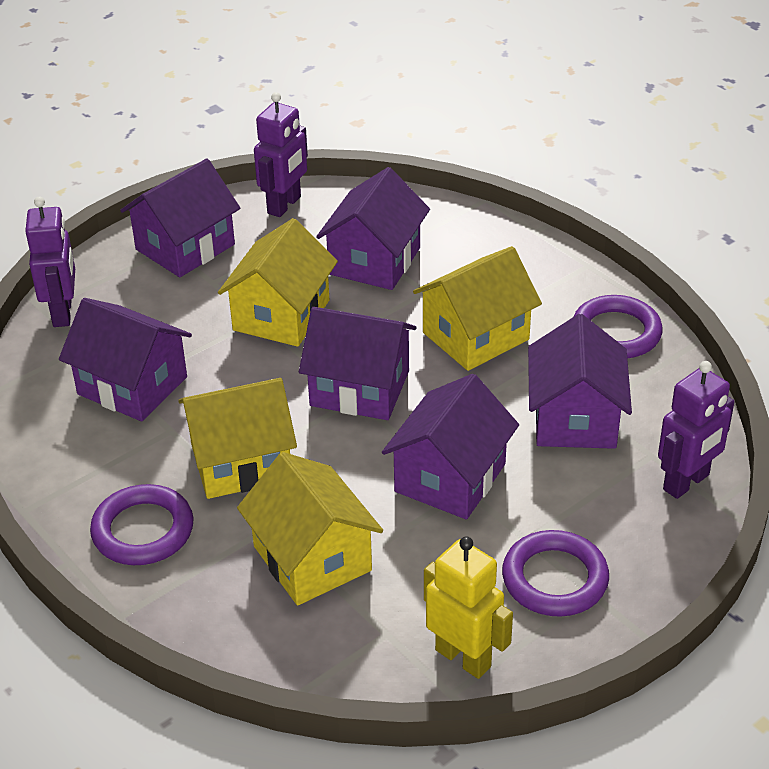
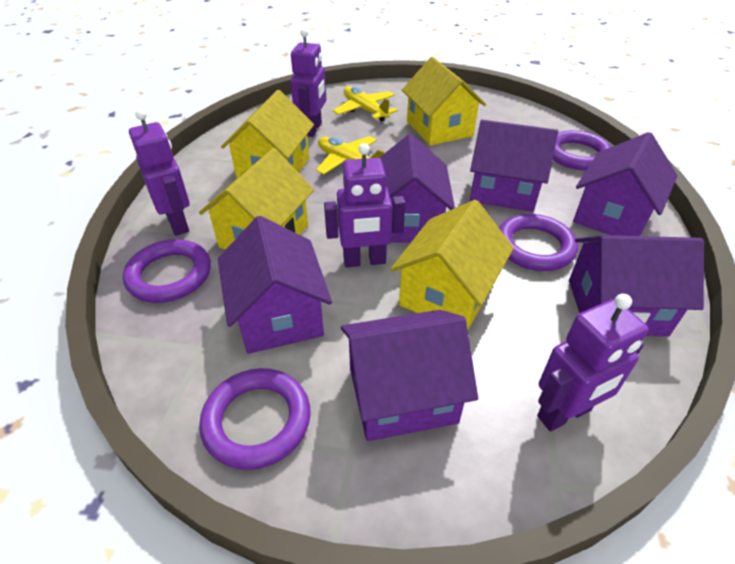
purple ring: [90,484,194,565] [502,530,609,617] [574,295,663,359] = 3 -> [123,239,211,303] [199,368,311,470] [499,214,578,271] [553,130,611,170] = 4
purple robot: [25,197,75,327] [254,92,308,217] [658,361,735,499] = 3 -> [129,109,190,236] [290,29,326,137] [324,143,405,267] [537,294,648,431] = 4
yellow plane: none = 0 -> [316,136,384,175] [333,86,398,122] = 2
yellow robot: [424,537,513,679] = 1 -> none = 0

